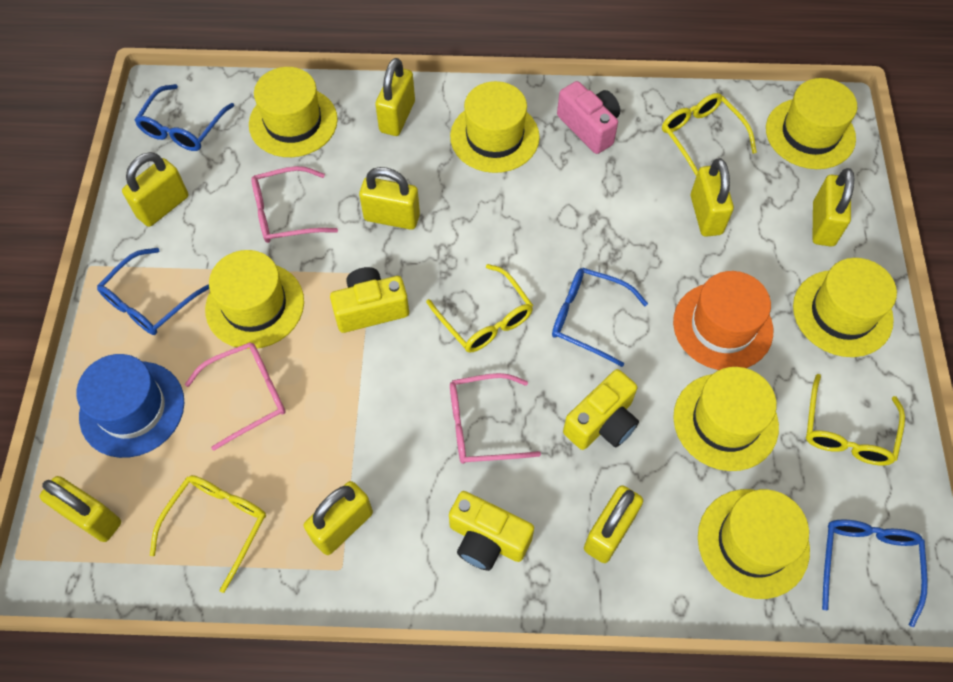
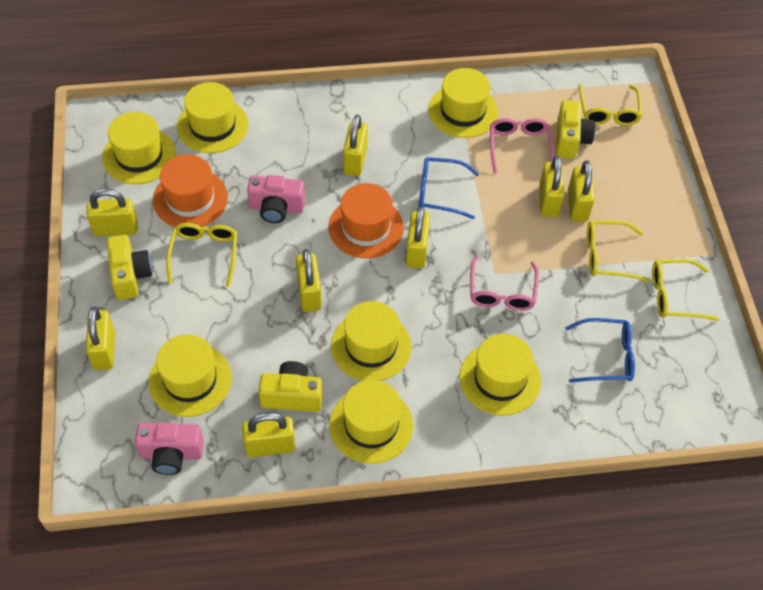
blue glasses: [97,248,209,335] [135,84,234,151] [552,268,648,367] [822,519,928,628] = 4 -> [419,157,479,219] [565,318,635,383] = 2
blue hat: [76,354,184,458] = 1 -> none = 0
orange hat: [673,271,773,370] = 1 -> [153,154,228,227] [328,183,404,259] = 2
pink camera: [557,81,620,154] = 1 -> [135,423,204,475] [247,175,305,223] = 2
pink glasses: [185,342,286,451] [251,166,338,243] [450,373,541,464] = 3 -> [470,256,539,311] [490,118,554,174] = 2

